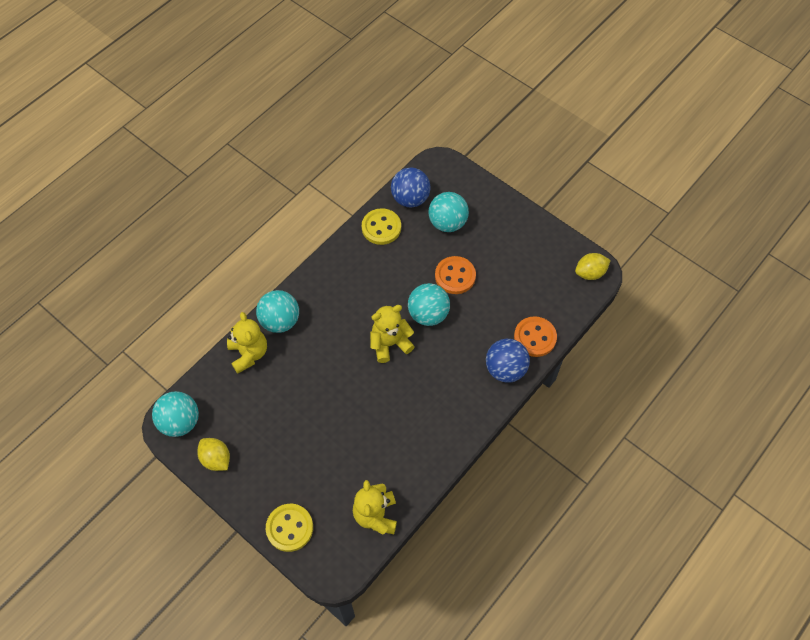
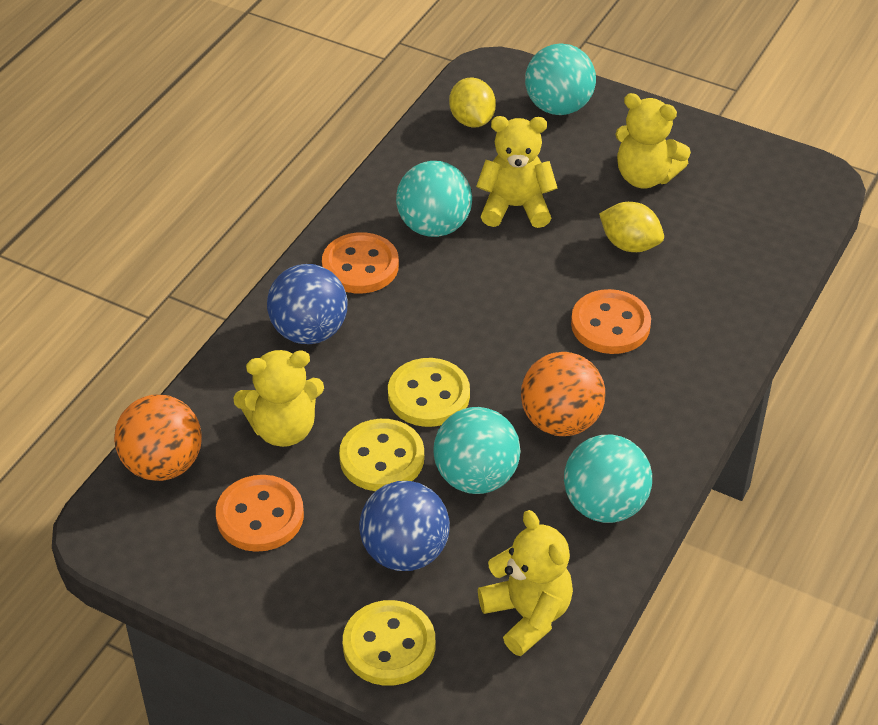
orange ball: none = 0 -> [114,394,202,481] [521,352,605,436] = 2
orange button: [435,256,476,294] [514,316,557,357] = 2 -> [216,475,304,552] [322,232,399,293] [571,289,651,354] = 3
yellow button: [266,504,313,552] [362,208,401,245] = 2 -> [339,419,424,491] [343,600,435,686] [388,358,470,427] = 3
yellow teddy bear: [227,312,267,374] [353,480,397,535] [370,305,415,363] = 3 -> [233,350,324,447] [476,116,557,228] [478,510,573,656] [616,93,691,188] = 4

